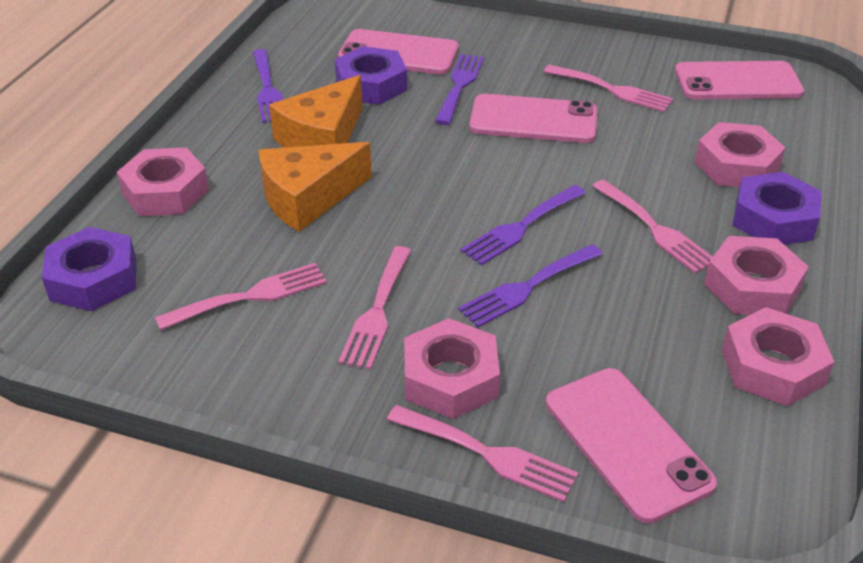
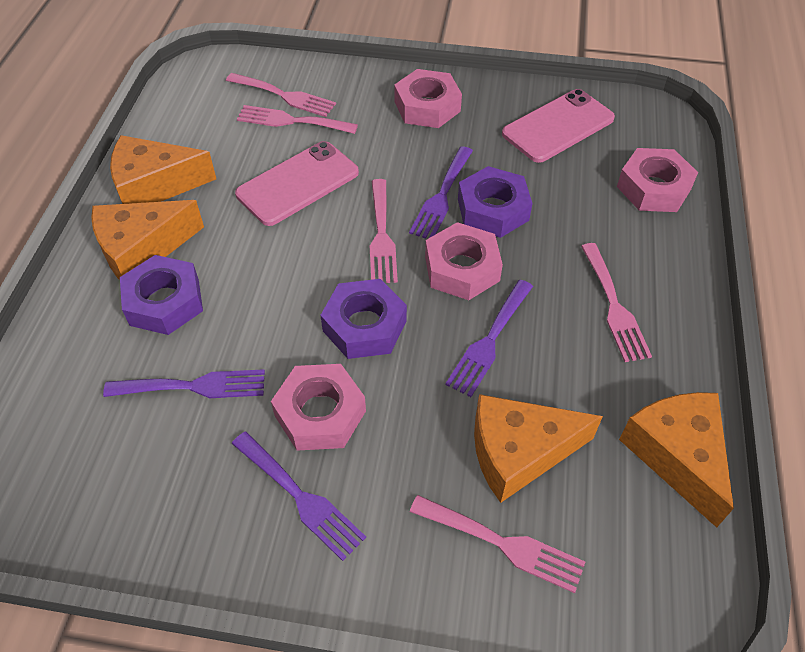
orange cheese: [258,142,372,232] [269,75,363,148] = 2 -> [91,200,204,280] [110,135,216,204] [474,394,603,503] [619,392,734,528] = 4
pink nut: [117,147,209,216] [404,318,500,419] [695,122,785,187] [704,236,809,315] [722,307,834,406] = 5 -> [271,364,366,451] [394,69,462,128] [425,222,503,300] [617,148,698,212] = 4
pink phone: [338,29,459,74] [469,94,597,143] [546,368,717,523] [675,61,804,100] = 4 -> [235,141,359,226] [502,89,615,163] = 2

